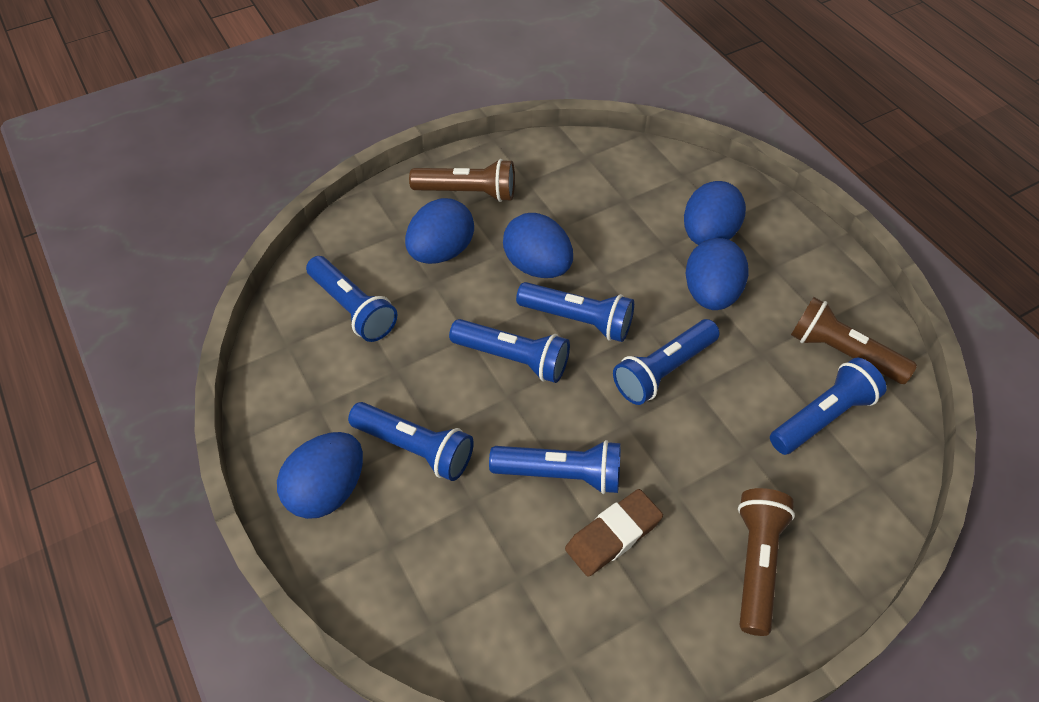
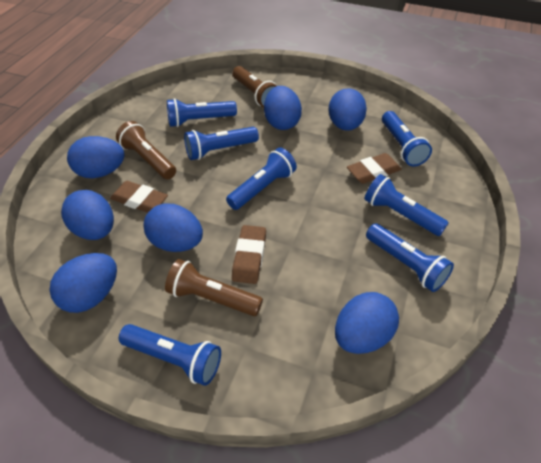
blue egg: [277,432,363,519] [405,198,474,264] [503,213,573,278] [684,181,746,245] [686,238,749,310] = 5 -> [50,253,117,313] [61,190,114,240] [67,136,125,178] [143,204,203,252] [264,86,302,130] [329,88,367,131] [335,292,399,354] = 7
brown eraser: [565,489,663,577] = 1 -> [110,181,168,213] [232,225,266,284] [347,153,402,184] = 3

